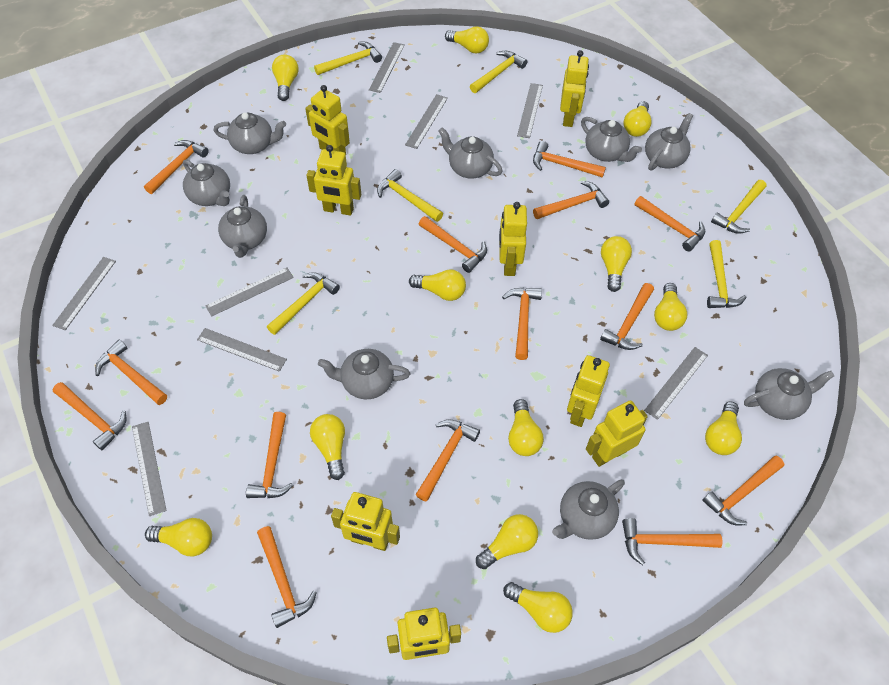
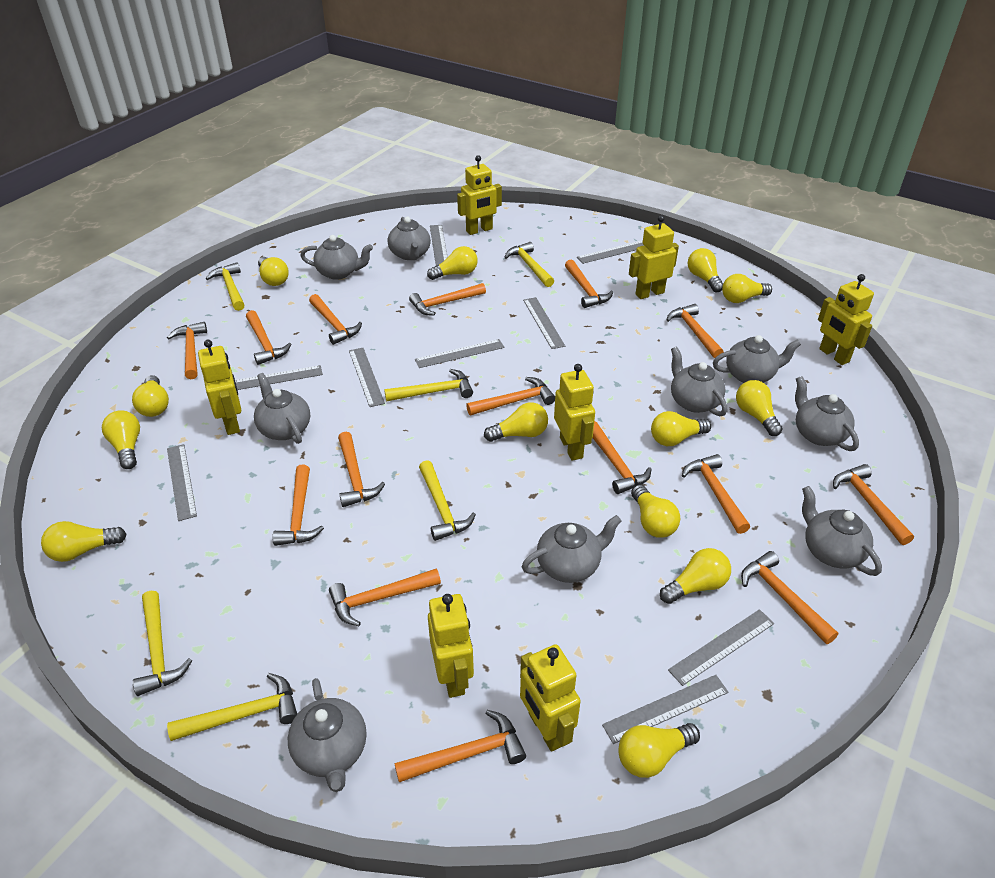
grey ruler: [52,257,116,330] [132,422,167,516] [197,328,287,372] [205,267,294,317] [369,42,405,93] [405,94,448,149] [517,83,543,138] [644,347,708,420] = 8 -> [167,444,197,521] [235,365,323,390] [349,348,385,407] [415,339,504,368] [430,225,447,266] [523,297,565,349] [577,240,644,264] [602,675,728,744] [668,609,774,686] = 9
orange hammer: [53,382,126,450] [95,340,167,405] [144,140,208,194] [246,412,293,498] [257,526,317,628] [415,419,480,502] [419,216,487,273] [502,288,542,360] [533,141,606,178] [533,181,609,219] [600,283,654,350] [622,518,722,565] [634,196,705,251] [702,456,784,526] = 14 -> [167,322,207,379] [246,310,292,365] [272,465,324,546] [309,294,362,345] [329,569,441,626] [338,432,385,507] [394,710,526,782] [409,283,486,315] [466,377,555,416] [565,259,613,308] [593,421,651,494] [667,304,724,358] [682,454,750,534] [741,551,838,644] [833,464,914,545] = 15
yellow light bulb: [145,518,212,556] [272,55,299,101] [310,414,345,480] [409,269,466,301] [445,26,489,53] [476,514,538,569] [503,582,573,633] [508,399,544,456] [601,236,632,292] [623,101,652,137] [654,283,687,331] [705,402,742,455] = 12 -> [41,521,127,562] [102,410,140,469] [132,375,169,417] [258,257,289,286] [427,246,478,280] [484,402,548,442] [618,723,700,778] [631,485,680,538] [651,411,711,446] [660,548,731,604] [688,248,723,292] [722,274,772,303] [736,380,783,436] = 13
yellow robot: [305,85,350,154] [306,145,361,216] [331,492,400,551] [387,608,461,660] [499,202,527,276] [560,50,589,127] [567,355,610,427] [586,400,648,467] = 8 -> [198,340,241,435] [428,594,474,698] [457,155,502,235] [520,644,581,752] [554,364,595,461] [629,215,679,299] [818,274,874,365] = 7

